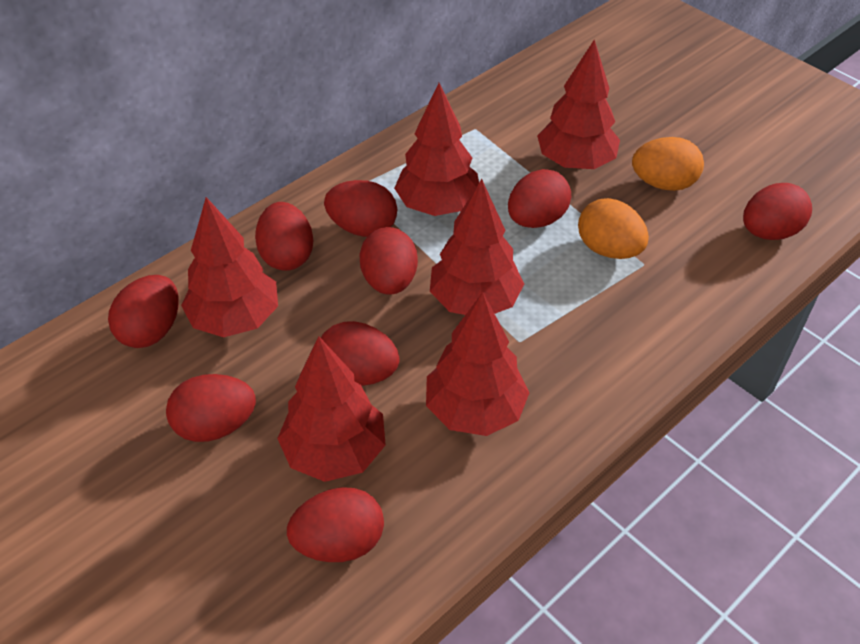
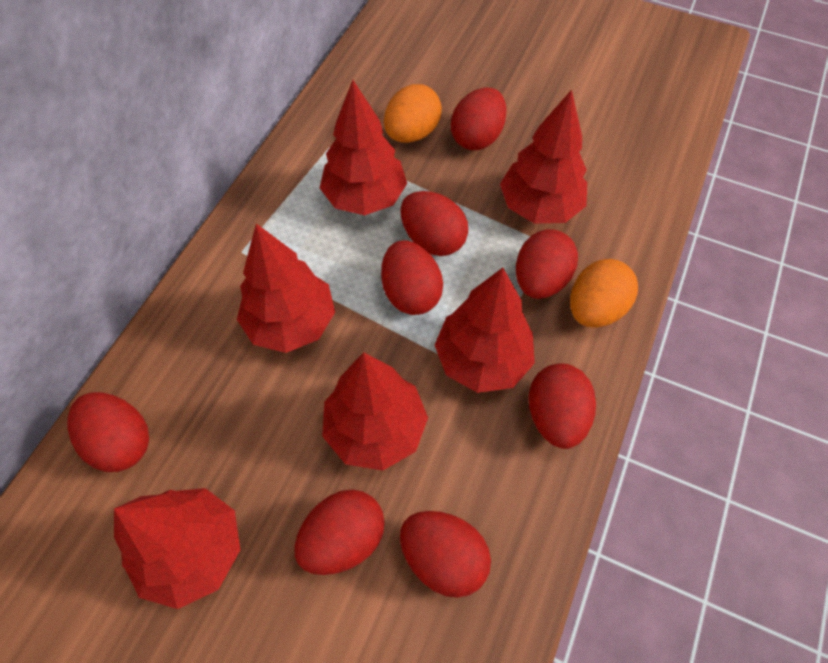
red egg: [108,275,179,348] [166,374,256,442] [255,202,313,271] [287,487,384,562] [321,321,399,386] [324,180,397,237] [359,227,418,295] [508,169,571,228] [743,183,812,240] = 9 -> [67,392,149,472] [294,489,385,575] [381,240,443,315] [400,191,468,256] [400,511,491,598] [451,87,507,150] [516,229,578,299] [528,363,596,449] = 8

